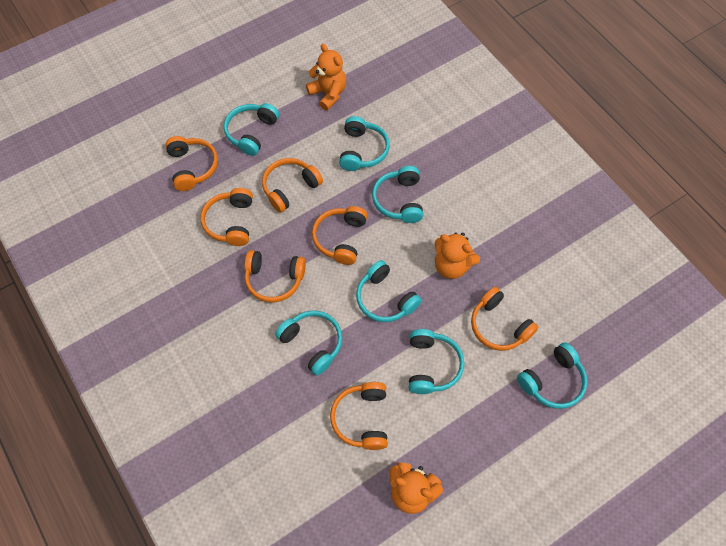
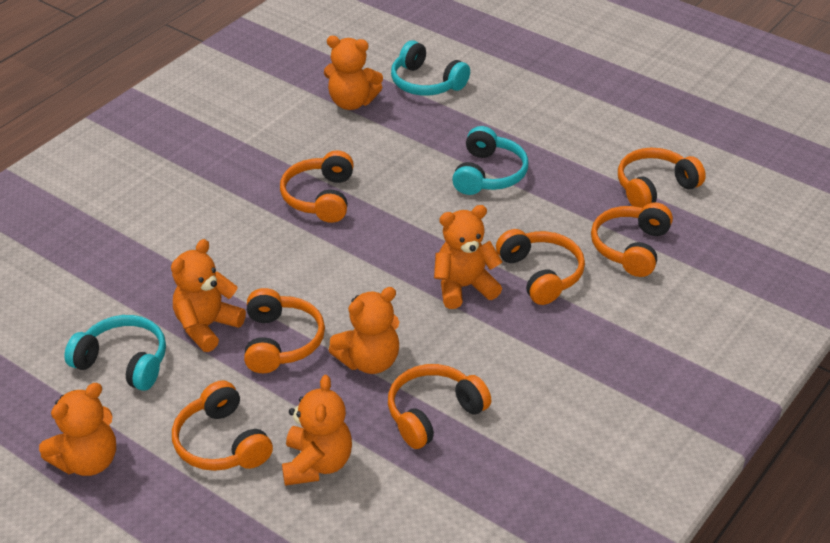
orange teddy bear: [306,44,346,111] [390,463,443,514] [435,232,480,279] = 3 -> [39,383,116,476] [171,239,246,352] [282,375,352,486] [324,36,383,110] [329,287,399,374] [434,205,502,309] = 6
turquoise headphones: [224,103,279,156] [275,310,342,376] [339,116,390,171] [356,260,422,322] [372,166,423,223] [409,329,464,394] [517,342,587,409] = 7 -> [64,315,166,391] [391,40,470,96] [452,126,529,195] = 3

